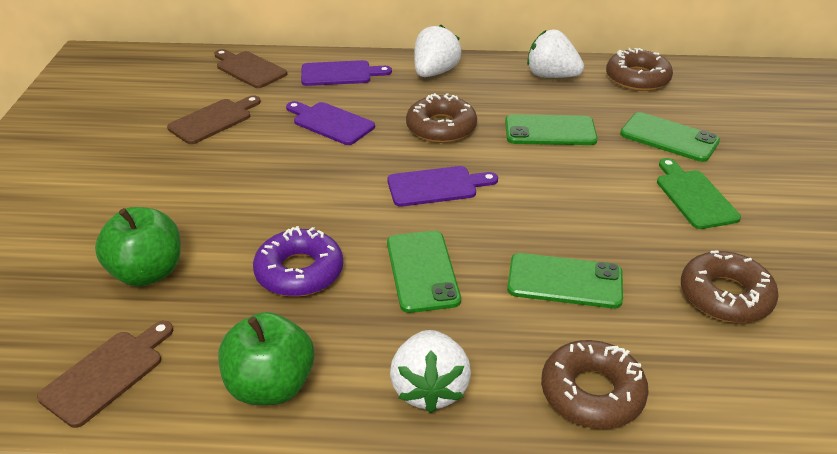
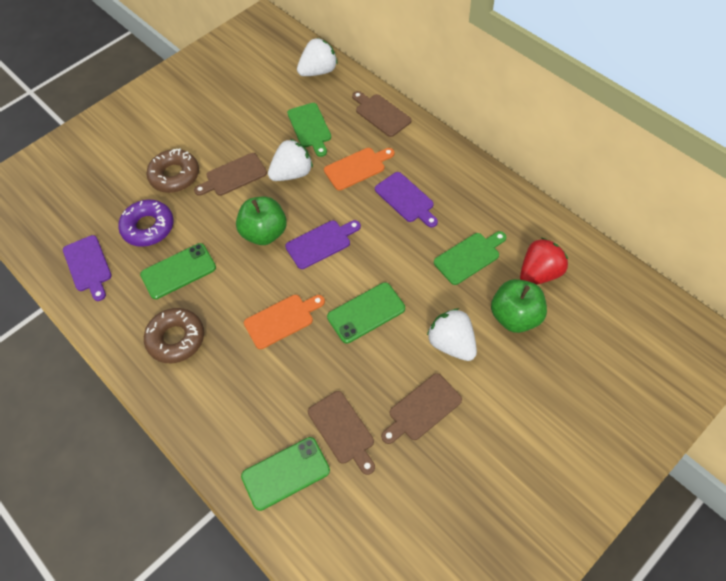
brown cutting board: [37,321,173,428] [167,95,261,144] [214,49,287,88] = 3 -> [194,153,267,196] [308,391,375,475] [352,91,411,137] [381,373,462,444] = 4
brown donut: [406,93,477,143] [541,340,649,429] [606,48,673,91] [681,250,779,323] = 4 -> [144,308,204,363] [146,148,199,193] = 2
green cutting board: [657,158,741,229] = 1 -> [287,103,331,157] [434,231,506,285] = 2
green phone: [387,231,461,313] [505,114,597,145] [507,253,623,308] [620,112,720,162] = 4 -> [140,243,216,299] [241,437,330,511] [327,282,405,343] = 3
orange cutting board: none = 0 -> [244,295,325,349] [324,148,394,190] = 2
red strawberry: none = 0 -> [520,238,568,285] = 1

